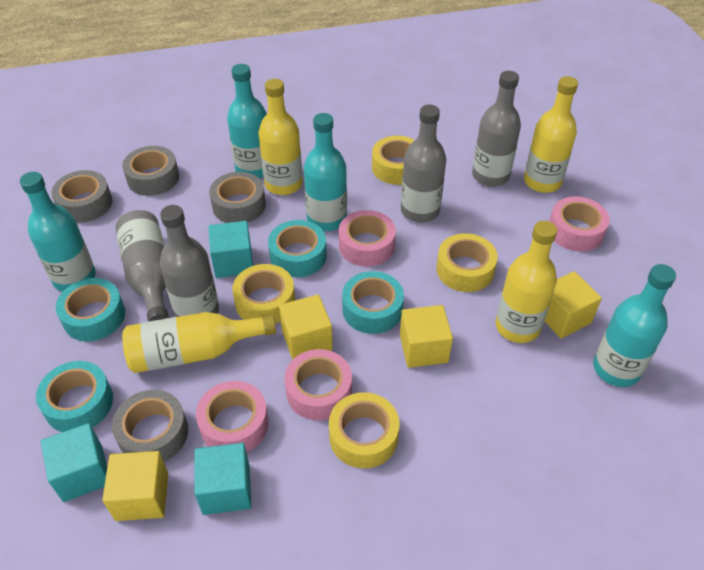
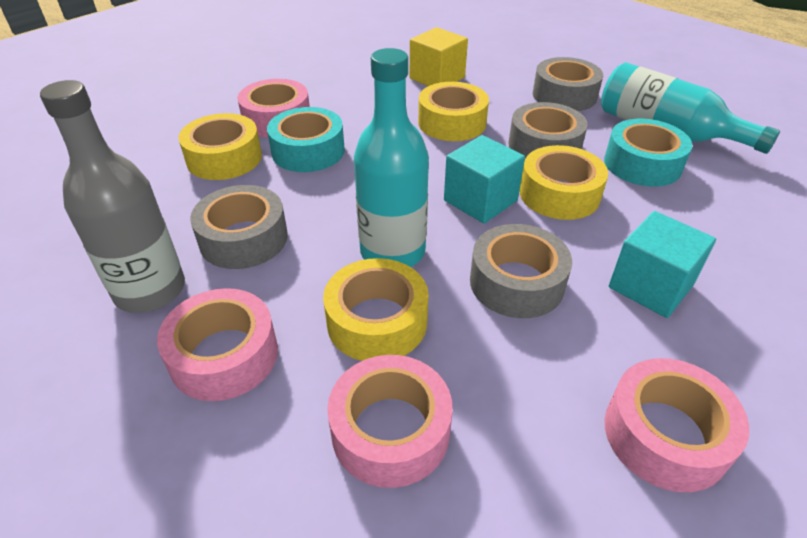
grey bottle: [116,210,169,322] [160,205,219,317] [401,105,446,223] [472,71,521,187] = 4 -> [40,80,185,313] = 1
turquoise bottle: [20,172,96,292] [227,64,267,178] [304,113,347,231] [593,264,676,387] = 4 -> [354,48,429,267] [601,62,780,154] = 2
turquoise cube: [41,423,107,502] [194,443,251,515] [209,221,253,278] = 3 -> [444,135,525,224] [609,211,716,318] = 2
turquoise tape: [36,361,113,432] [56,278,125,341] [268,220,327,277] [342,271,404,334] = 4 -> [267,107,345,172] [604,119,692,187] = 2
yellow bottle: [122,312,276,373] [258,79,302,195] [495,221,557,343] [524,76,578,193] = 4 -> none = 0
yellow cube: [102,451,168,521] [279,294,333,360] [400,305,453,368] [545,271,602,339] = 4 -> [410,27,468,86] = 1

